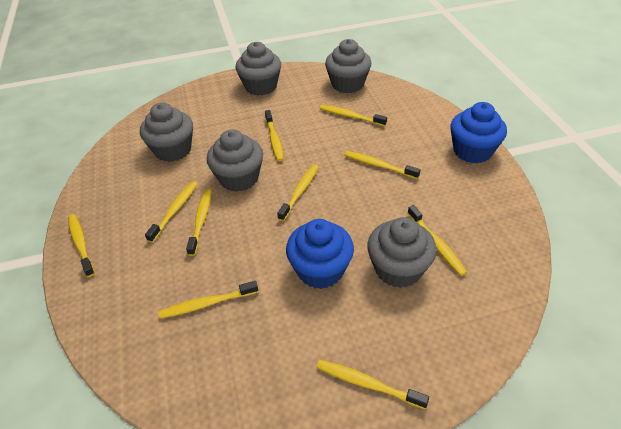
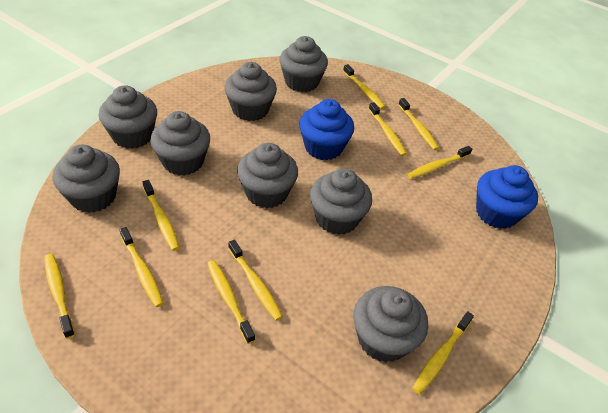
grey cupcake: [140,103,193,162] [207,129,263,192] [236,42,281,96] [325,39,371,93] [367,217,437,288] = 5 -> [53,144,120,213] [99,85,157,149] [150,111,210,176] [224,62,277,121] [237,143,298,208] [280,36,328,92] [310,168,372,235] [354,286,428,362] = 8

